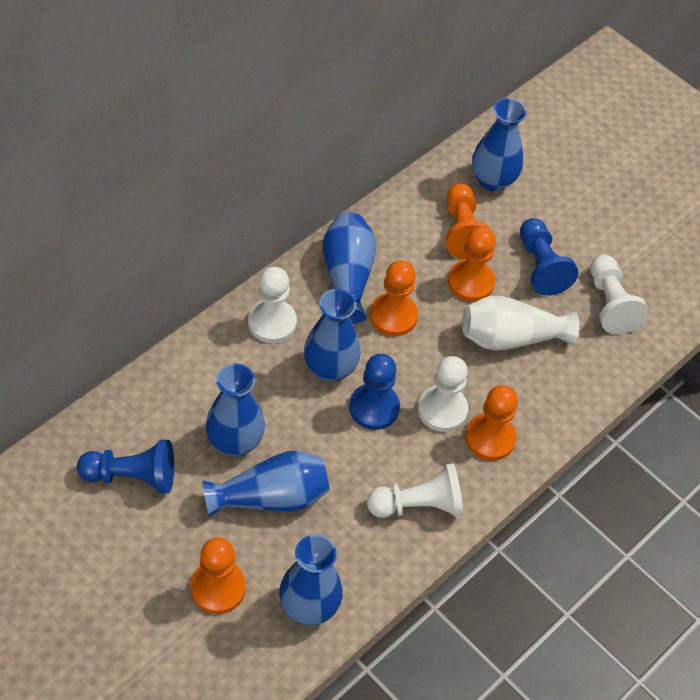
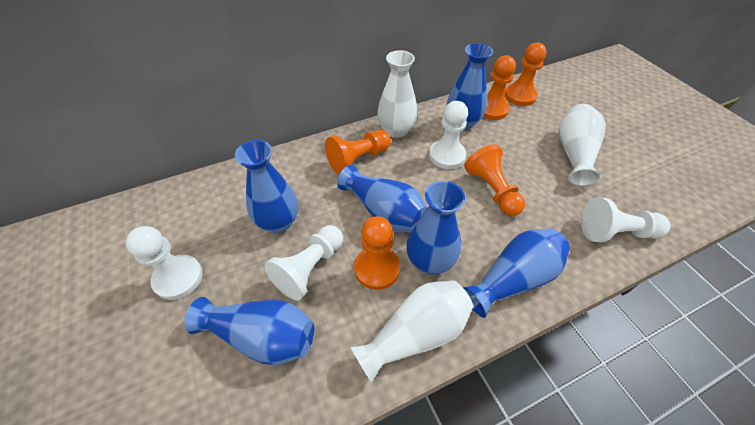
blue pawn: [77,440,174,493] [349,354,400,430] [520,218,578,296] = 3 -> none = 0
white vase: [462,295,579,351] = 1 -> [351,281,473,383] [377,50,418,138] [558,104,606,186] = 3

